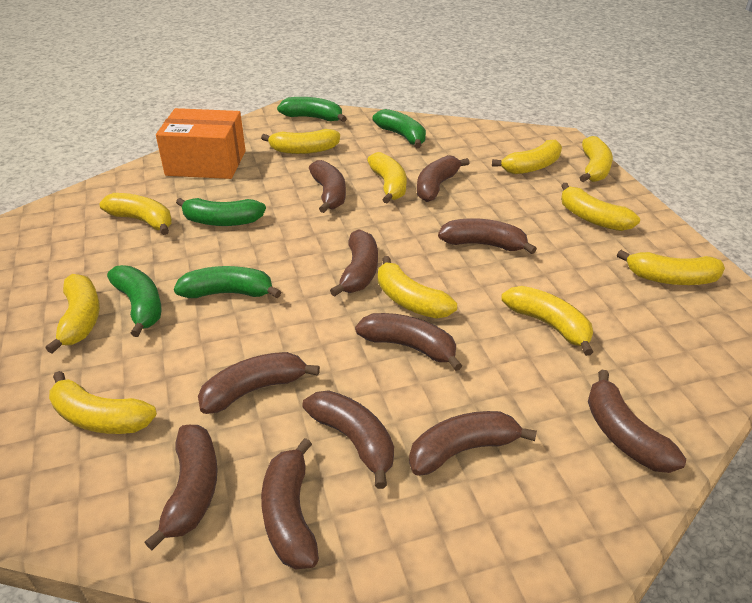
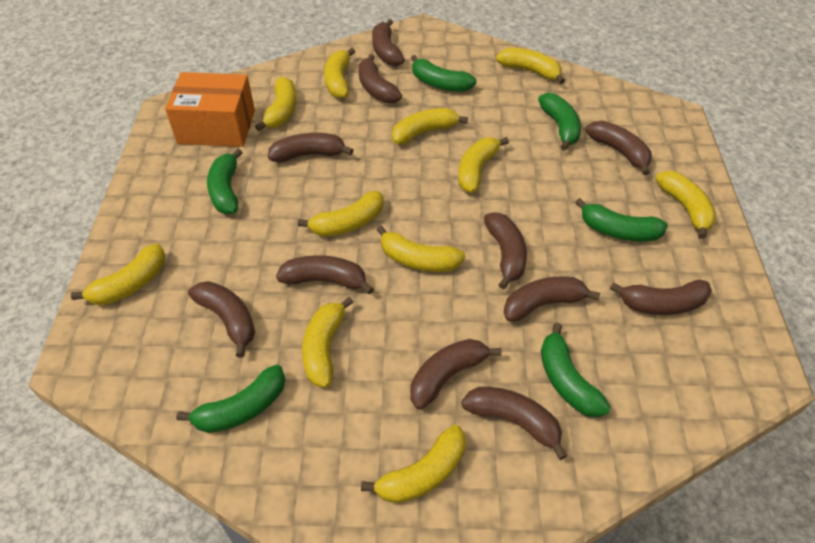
green banana: [107,265,162,337] [174,266,281,298] [176,198,266,226] [277,97,347,122] [373,109,426,148] = 5 -> [176,365,285,433] [207,149,243,214] [411,55,477,92] [538,93,581,151] [541,323,611,417] [575,198,668,242] = 6

